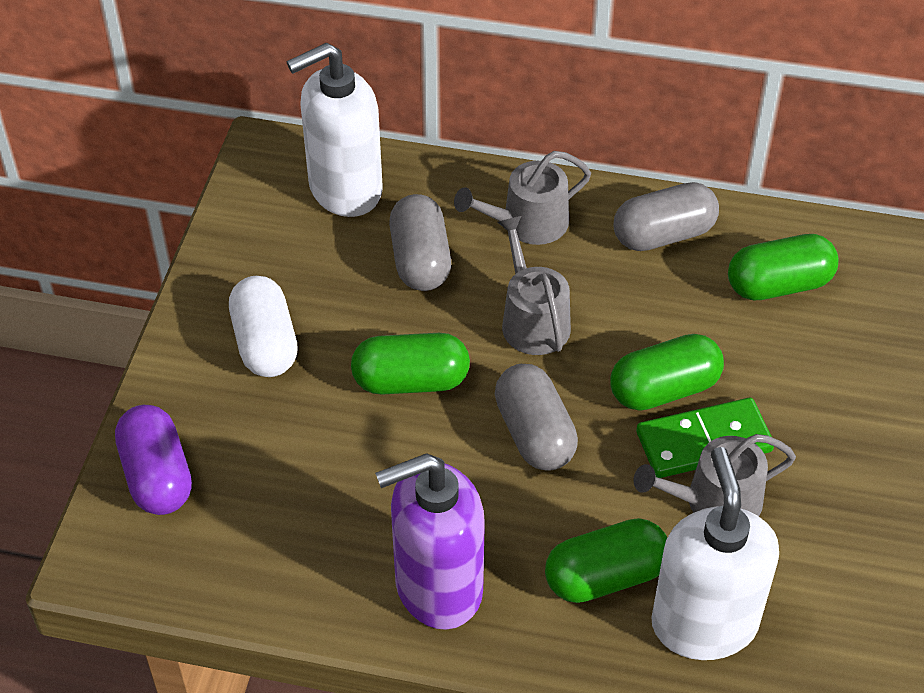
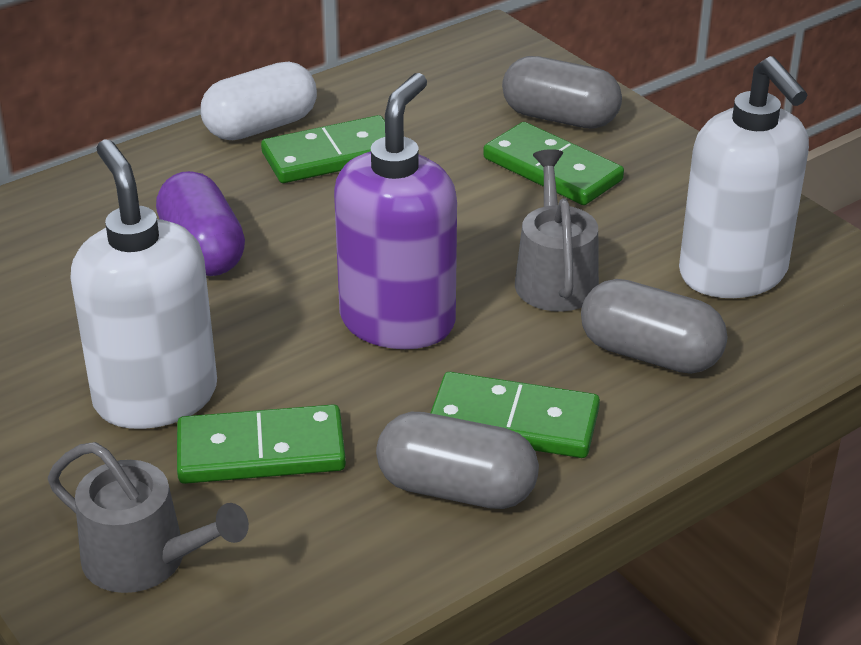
green capsule: [351,333,470,395] [545,518,667,603] [610,334,724,411] [728,234,838,300] = 4 -> none = 0
green domino: [636,398,774,478] = 1 -> [177,404,346,484] [261,115,385,183] [431,372,600,458] [483,122,624,205] = 4
grey watering can: [454,151,591,245] [497,216,571,355] [634,434,796,516] = 3 -> [48,442,249,593] [515,149,599,312] = 2

